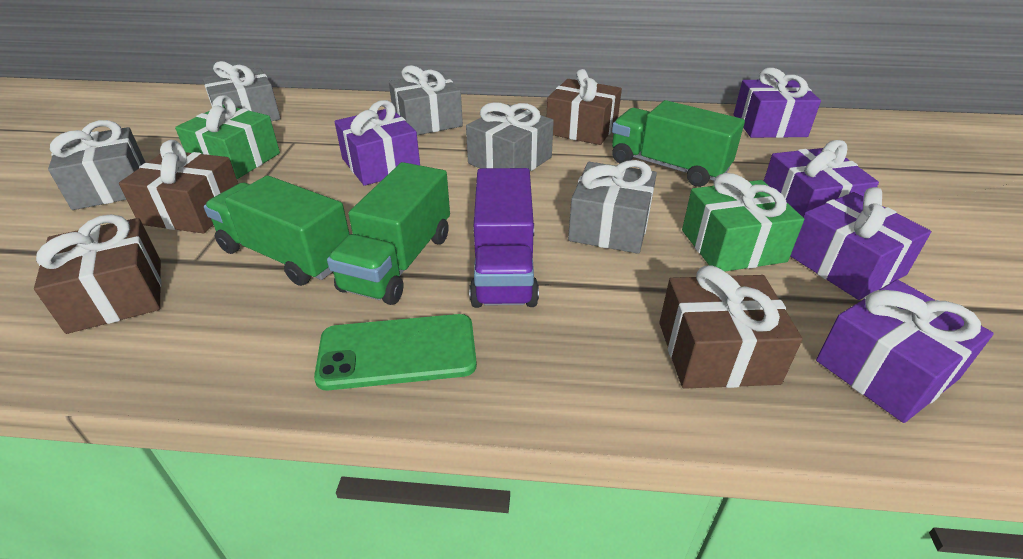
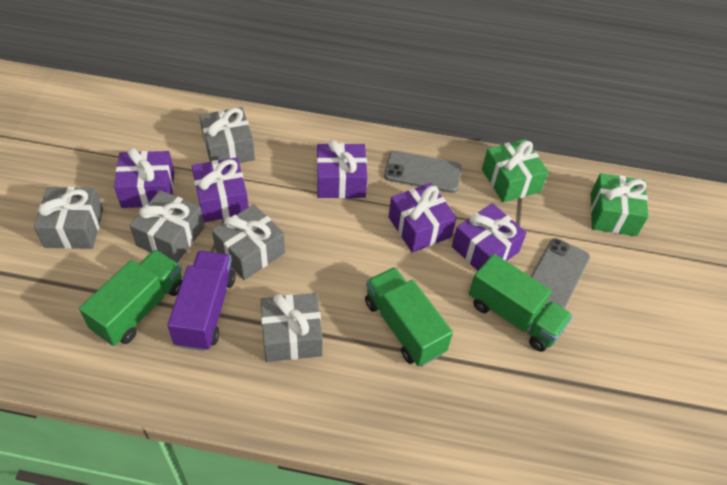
brown gift: [34,214,162,334] [119,140,238,233] [547,69,622,145] [659,266,803,389] = 4 -> none = 0
green phone: [314,314,477,390] = 1 -> none = 0
grey phone: none = 0 -> [384,151,462,193] [531,238,590,309] = 2

